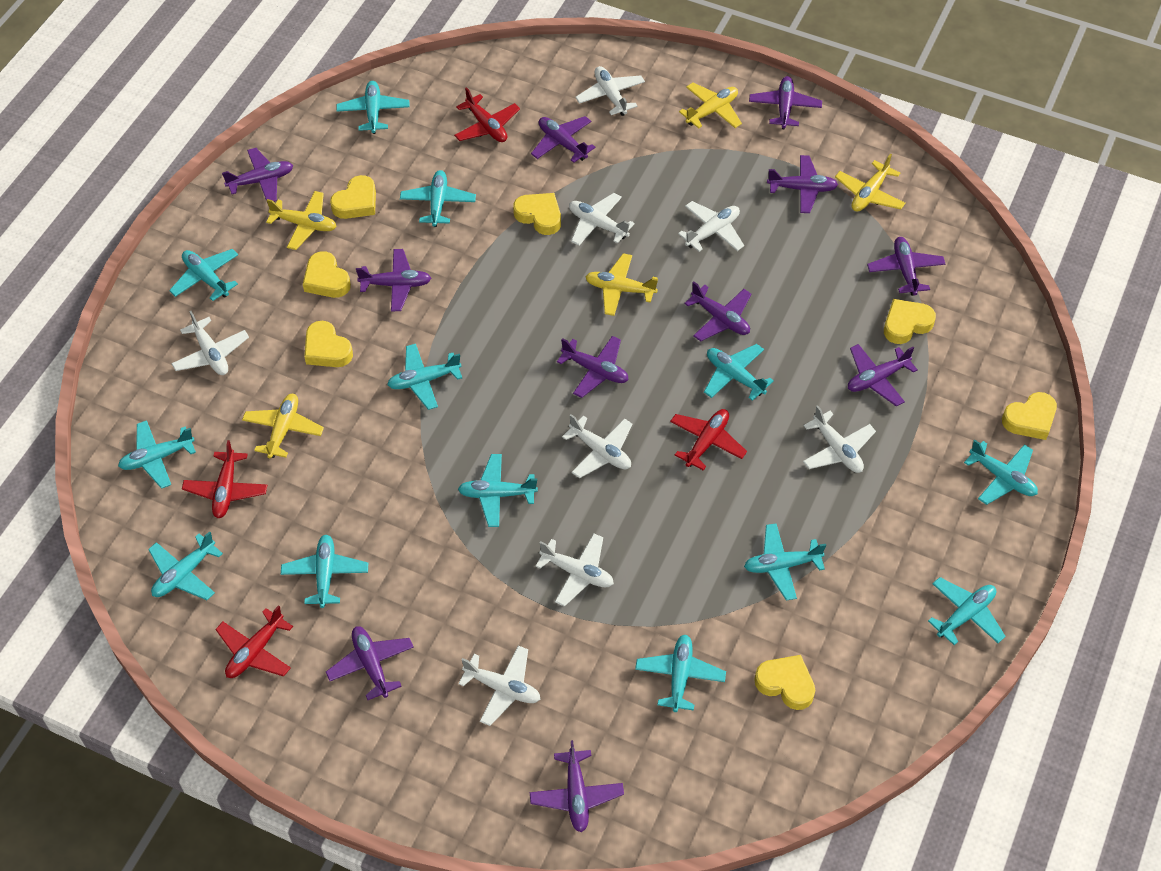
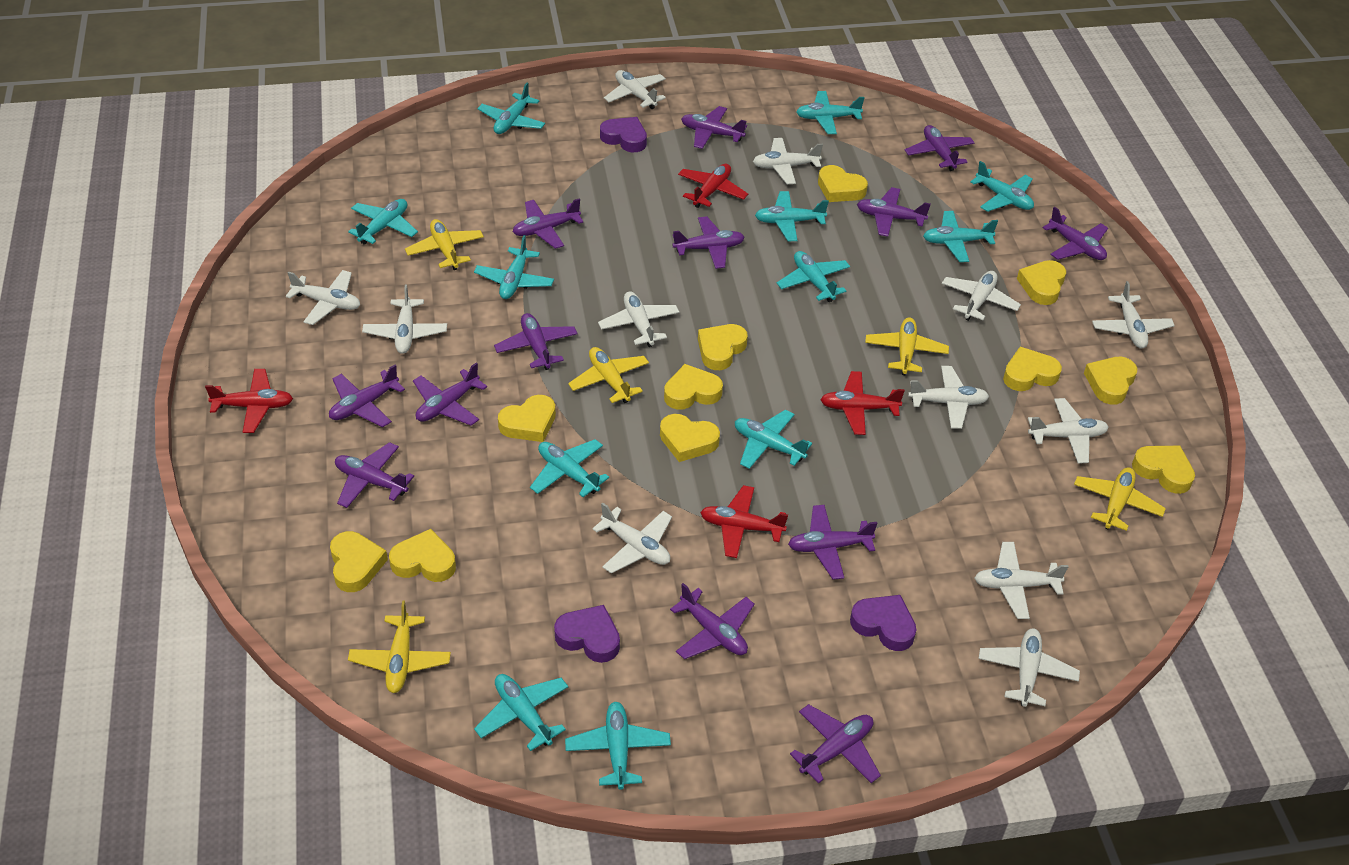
purple heart: none = 0 -> [554,605,620,663] [600,117,647,152] [850,595,916,651] = 3
purple plane: [222,148,293,204] [326,626,414,700] [356,249,431,311] [530,740,624,832] [531,116,596,163] [557,336,629,398] [684,281,751,341] [749,76,822,129] [767,155,838,213] [848,344,918,406] [867,237,945,296] = 11 -> [329,364,405,427] [335,442,414,508] [413,363,487,425] [494,313,577,370] [513,198,584,249] [670,583,755,659] [672,216,745,269] [681,106,747,149] [788,505,878,580] [790,704,881,783] [857,187,931,236] [905,125,974,171] [1043,207,1108,260] = 13
turquoise plane: [118,420,196,489] [148,531,223,600] [169,249,238,301] [281,535,368,608] [336,81,410,134] [387,344,462,410] [400,170,476,227] [458,454,538,527] [635,635,726,712] [704,344,774,401] [744,523,826,601] [928,577,1006,645] [964,440,1038,505] = 13 -> [348,199,418,245] [474,235,554,299] [474,674,568,751] [477,82,545,134] [530,439,609,497] [565,702,671,790] [735,410,812,469] [755,191,829,241] [777,251,850,302] [796,91,865,134] [923,211,998,262] [970,161,1034,212] = 12
white plane: [171,311,249,375] [458,646,540,726] [535,534,614,607] [562,414,632,478] [569,193,635,246] [575,66,645,116] [678,201,744,252] [803,405,876,473] = 8 -> [286,270,360,325] [362,284,447,354] [592,503,672,574] [598,291,679,347] [604,70,666,109] [753,138,823,184] [908,366,989,429] [942,271,1021,321] [974,542,1068,619] [979,628,1080,707] [1028,398,1109,464] [1092,281,1175,349] = 12
yellow heart: [303,251,351,298] [304,321,353,367] [330,175,376,219] [513,193,561,235] [754,655,815,710] [884,299,936,344] [1002,392,1057,440] = 7 -> [330,531,388,592] [389,529,456,582] [498,395,556,442] [660,414,720,462] [664,364,723,410] [698,324,748,370] [818,165,868,202] [1003,347,1062,391] [1017,260,1066,305] [1084,357,1138,405] [1132,446,1195,494] = 11

